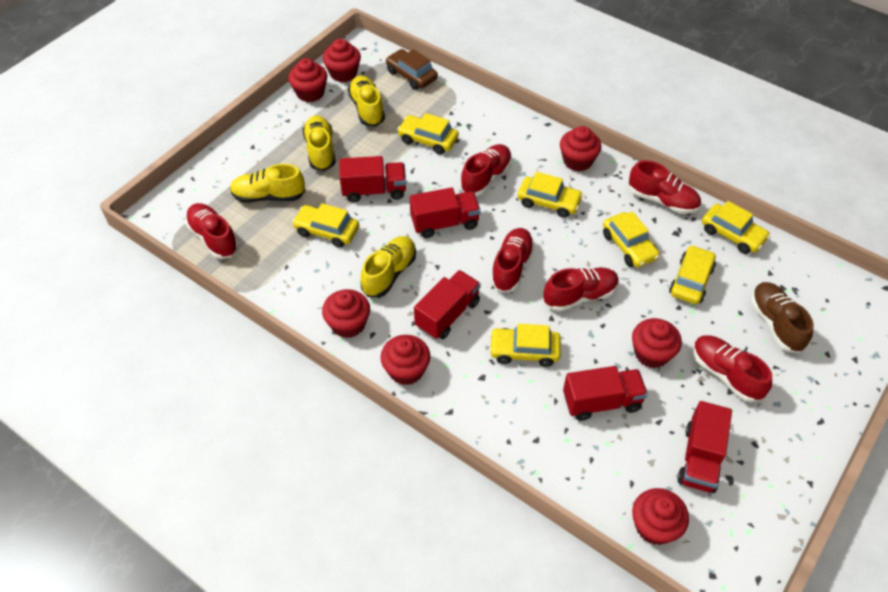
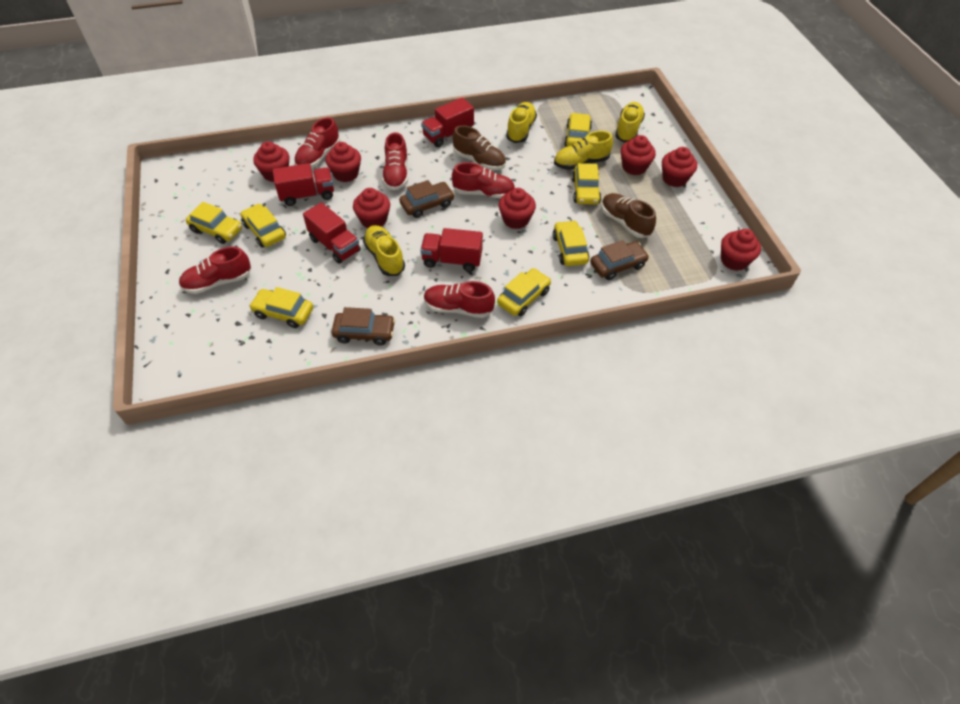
brown car: [386,49,438,90] = 1 -> [331,307,395,346] [399,180,455,218] [590,240,649,280] = 3
brown shoe: [751,282,814,353] = 1 -> [453,125,506,170] [601,193,656,238] = 2
red shoe: [185,203,239,259] [460,144,512,196] [491,228,535,293] [544,268,619,311] [629,160,701,214] [693,335,772,402] = 6 -> [179,246,251,294] [294,117,340,168] [382,132,408,190] [424,281,495,318] [452,162,515,198] = 5
red truck: [339,156,406,202] [410,187,481,238] [414,270,481,339] [563,366,648,421] [677,401,732,493] = 5 -> [273,163,334,206] [303,202,361,264] [420,228,483,272] [421,97,474,147] = 4

